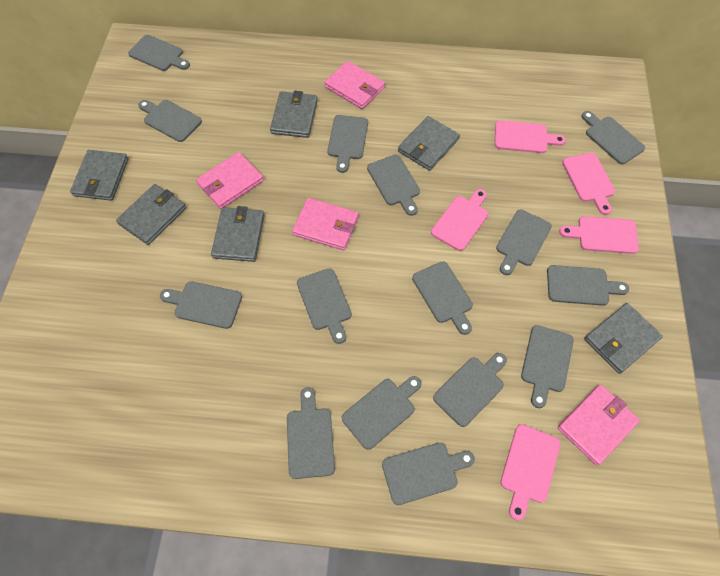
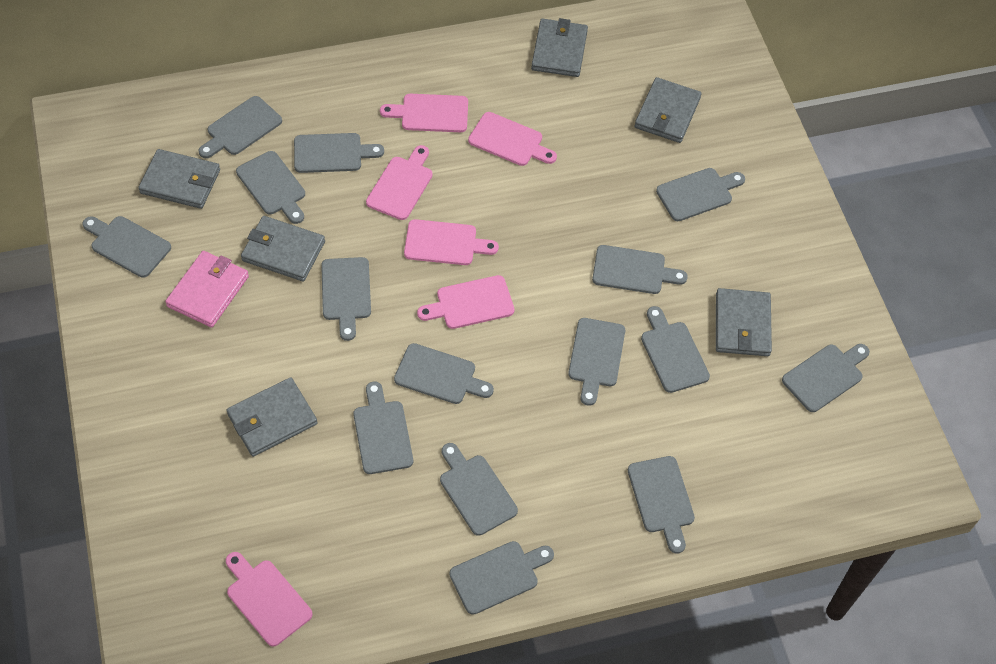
pink cutting board: [431,189,488,251] [495,120,566,153] [501,424,561,520] [559,216,639,254] [562,153,615,215] = 5 -> [226,552,313,647] [366,145,433,220] [380,94,468,132] [404,219,499,265] [417,275,514,329] [468,112,557,166] = 6
pink wallet: [196,152,264,209] [292,198,359,250] [324,61,385,109] [558,384,640,466] = 4 -> [165,251,249,328] = 1

